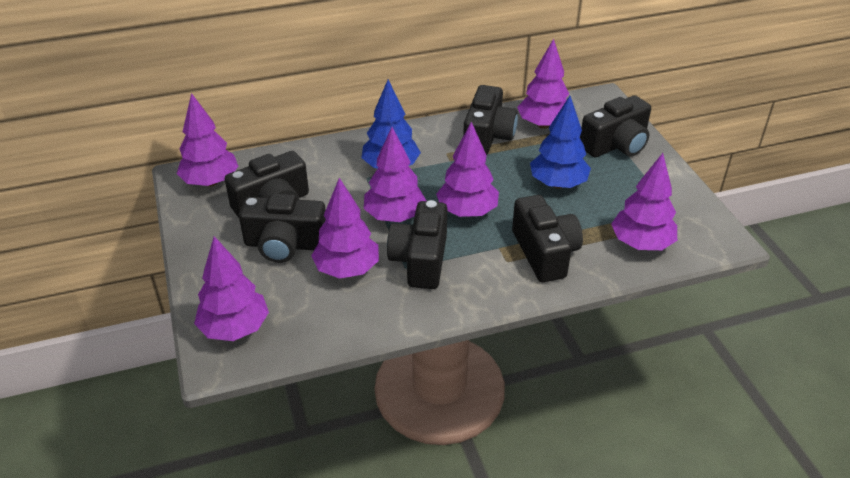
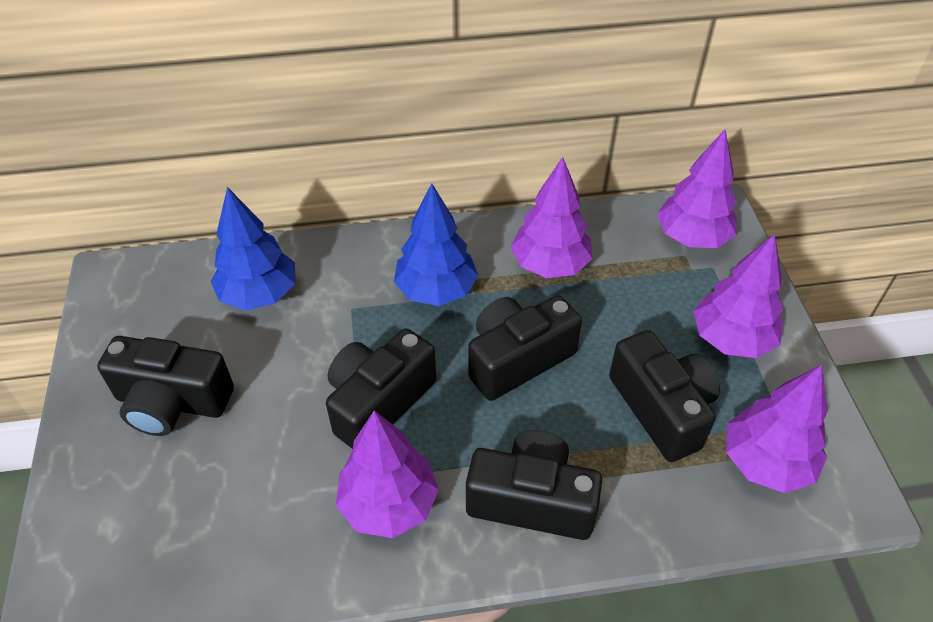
black camera: [225,151,309,218] [239,193,326,263] [387,200,447,289] [463,85,518,155] [512,195,583,282] [580,95,651,157] = 6 -> [97,336,234,436] [326,328,436,449] [466,430,602,540] [468,295,582,401] [609,330,720,462] = 5
purple tree: [177,93,239,187] [194,236,269,341] [311,178,379,279] [364,127,426,222] [436,122,499,217] [517,39,569,129] [611,153,677,250] = 7 -> [336,410,439,538] [511,157,593,278] [657,129,737,248] [693,234,784,358] [726,365,828,493] = 5

